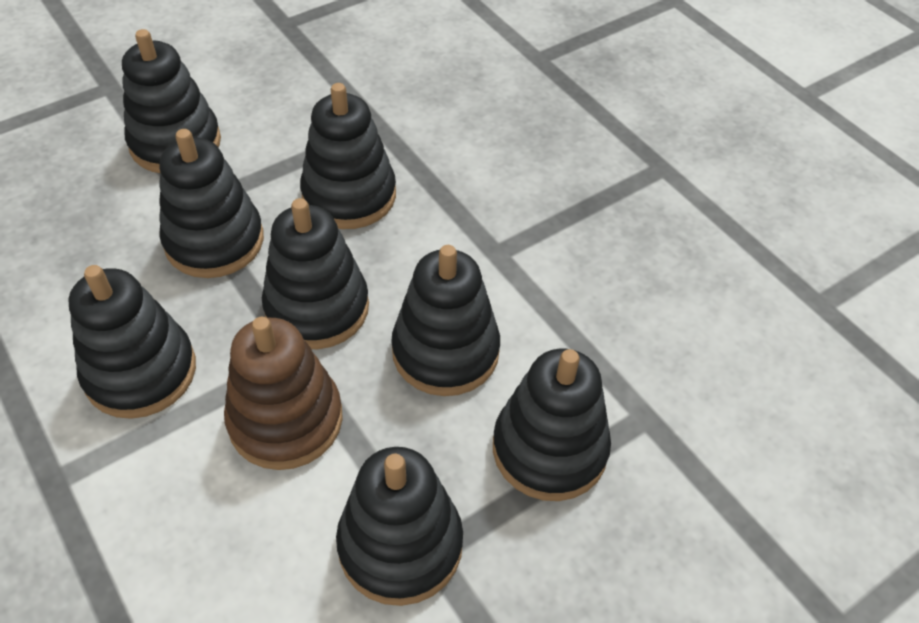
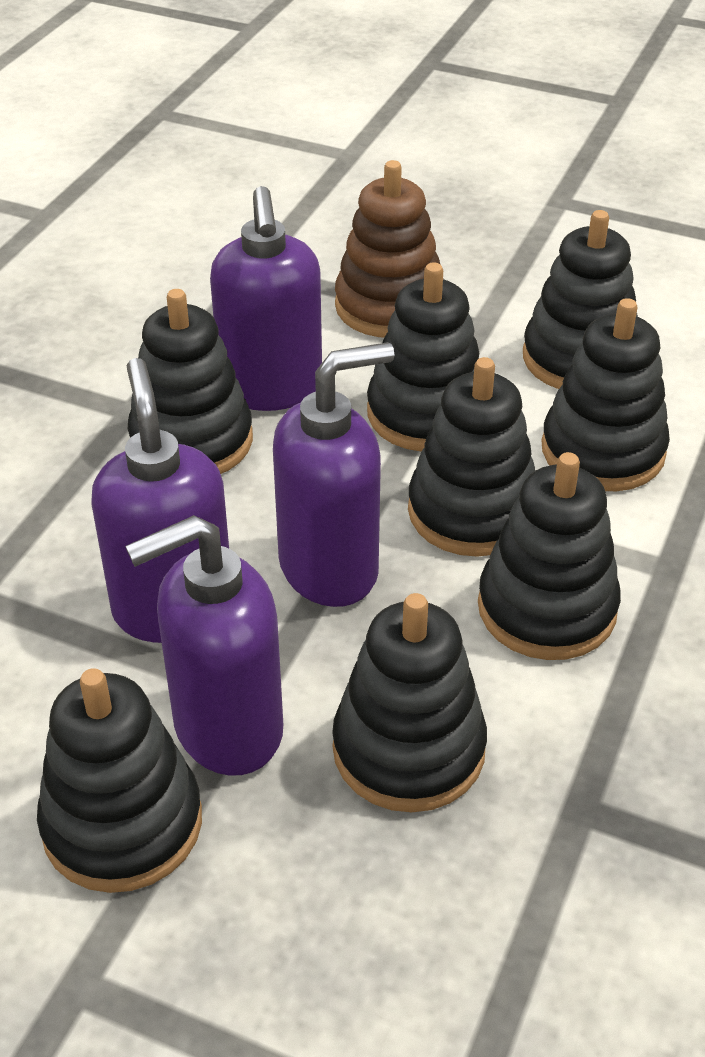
purple soap dispenser: none = 0 -> [91,358,229,643] [125,515,283,776] [210,186,322,411] [273,342,394,607] = 4

